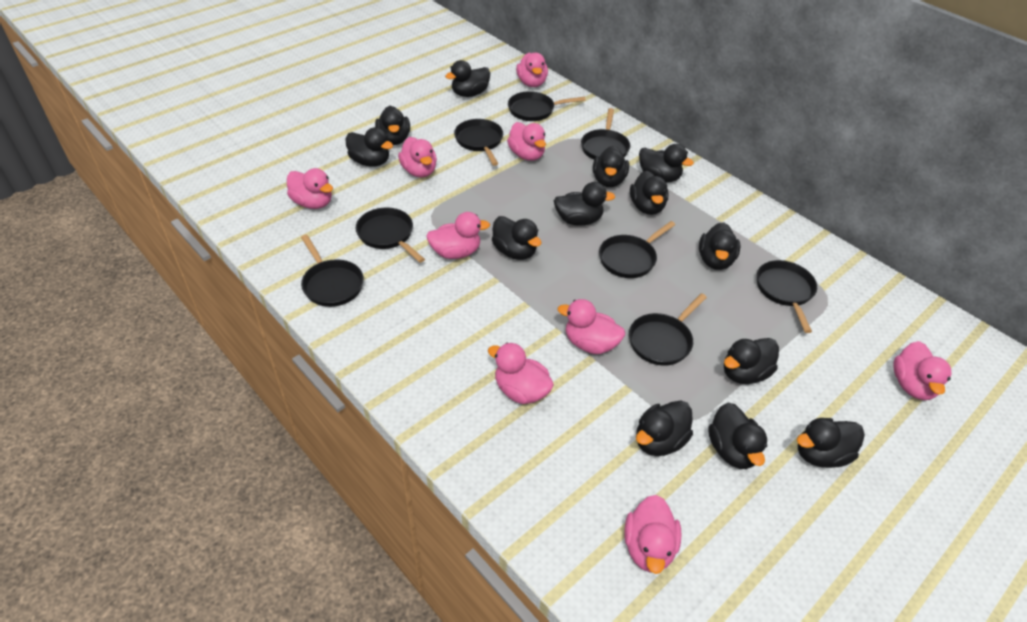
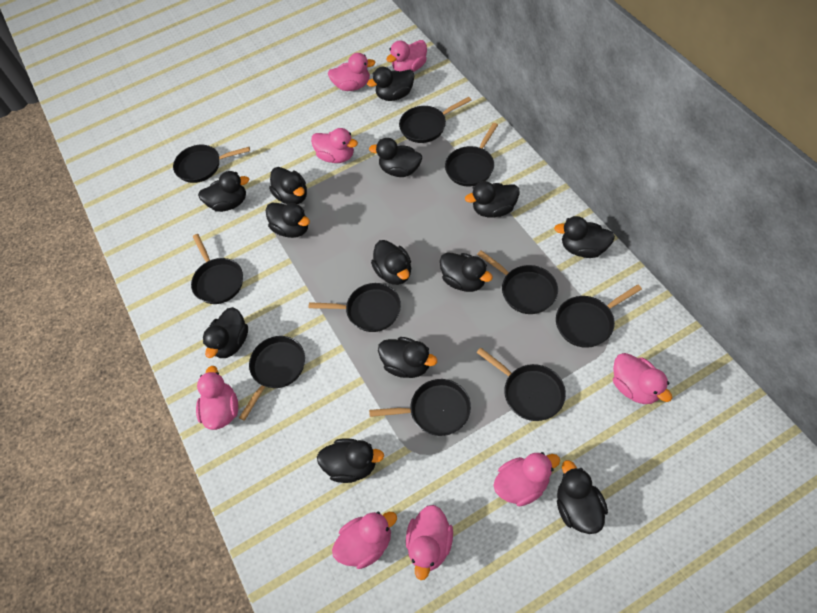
black pan: [301,235,364,307] [356,208,425,263] [454,119,503,166] [508,91,586,121] [581,108,630,160] [599,221,675,278] [629,293,707,366] [757,260,817,333] = 8 -> [173,145,250,183] [191,234,243,304] [239,336,305,421] [309,283,401,332] [369,379,471,436] [399,97,471,143] [445,123,498,187] [477,250,558,314] [477,348,566,421] [556,284,642,348] = 10
pink duck: [287,168,333,209] [398,137,437,178] [426,212,490,259] [488,343,554,404] [507,122,546,161] [516,53,548,87] [558,299,625,354] [624,495,682,574] [893,341,952,400] = 9 -> [196,366,238,430] [311,128,358,163] [328,53,376,91] [332,512,397,569] [386,40,427,72] [406,505,453,580] [493,452,560,506] [613,353,672,404] = 8

